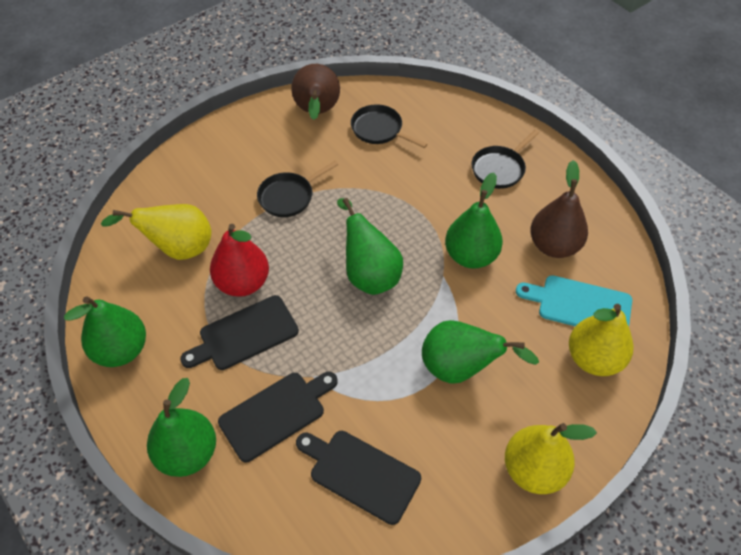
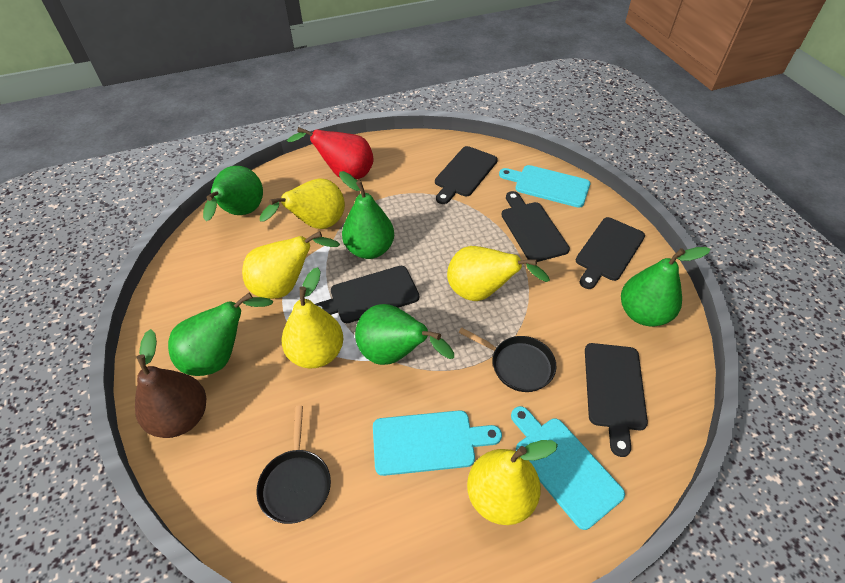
black cutting board: [180,295,299,370] [218,372,338,462] [296,431,421,525] = 3 -> [315,266,419,323] [435,146,498,204] [501,191,570,262] [576,217,645,289] [585,343,648,457] = 5
black pan: [257,161,338,217] [351,104,428,148] [472,130,539,189] = 3 -> [256,406,331,524] [458,327,556,392] = 2
brown pear: [291,64,340,120] [530,160,588,258] = 2 -> [135,329,206,438] = 1
turquoise cutting board: [516,275,632,326] = 1 -> [373,410,502,476] [499,165,590,208] [511,406,625,530] = 3
yellow pear: [101,204,211,260] [505,423,597,494] [569,304,633,376] = 3 -> [242,231,340,299] [260,178,345,229] [282,267,343,368] [447,246,550,301] [467,440,558,525] = 5

